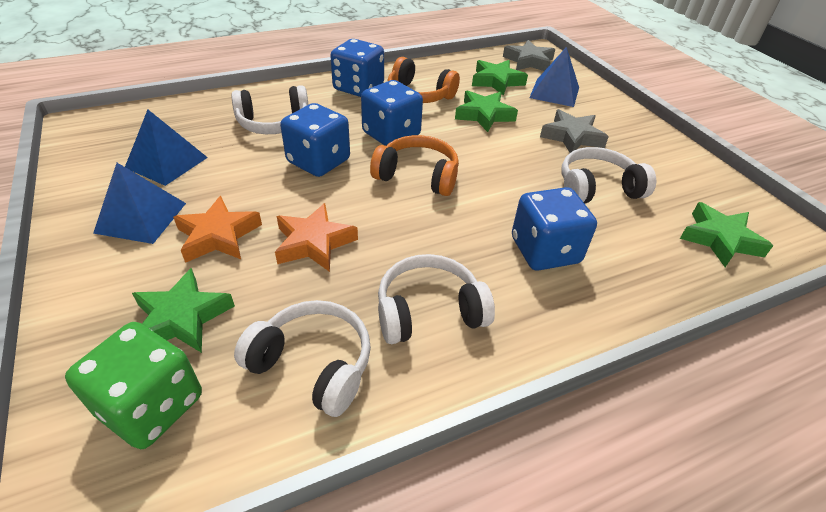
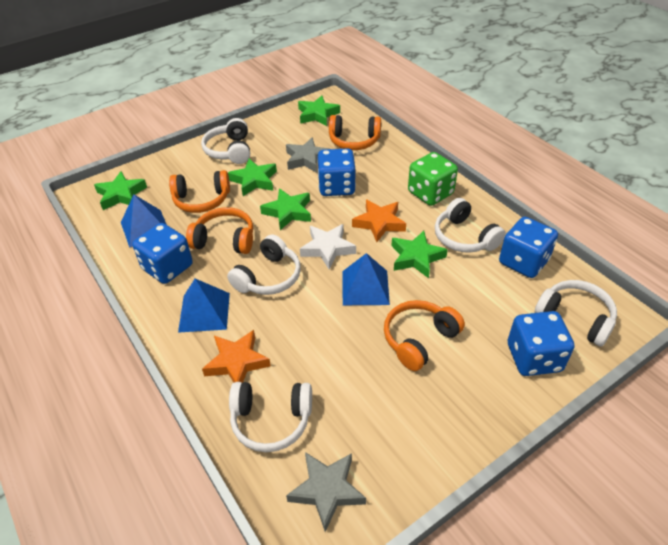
green star: [132,268,235,353] [455,90,518,132] [472,60,528,96] [680,202,773,267] = 4 -> [94,171,147,210] [228,159,277,196] [260,188,311,230] [298,96,340,126] [392,231,448,278] = 5
orange headphones: [370,135,459,196] [387,57,460,103] = 2 -> [169,170,230,213] [186,207,253,254] [329,115,381,150] [384,300,465,371] = 4
white headphones: [231,85,309,134] [234,300,371,417] [378,254,495,344] [562,147,656,204] = 4 -> [201,118,250,164] [227,234,301,295] [229,382,312,452] [435,198,506,253] [535,280,617,347] = 5
white star: none = 0 -> [300,224,356,269] = 1

